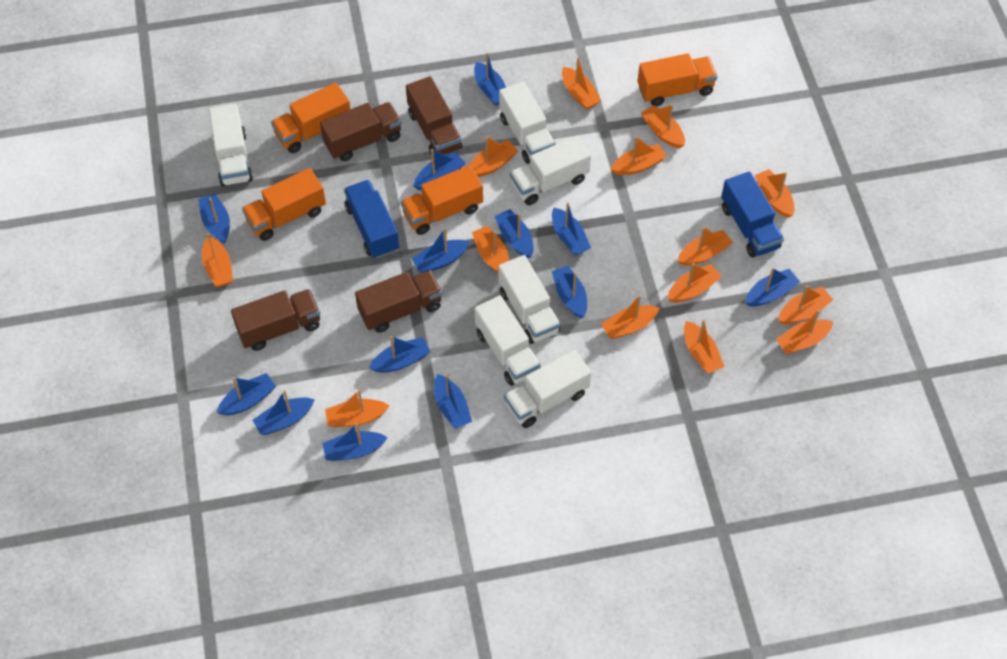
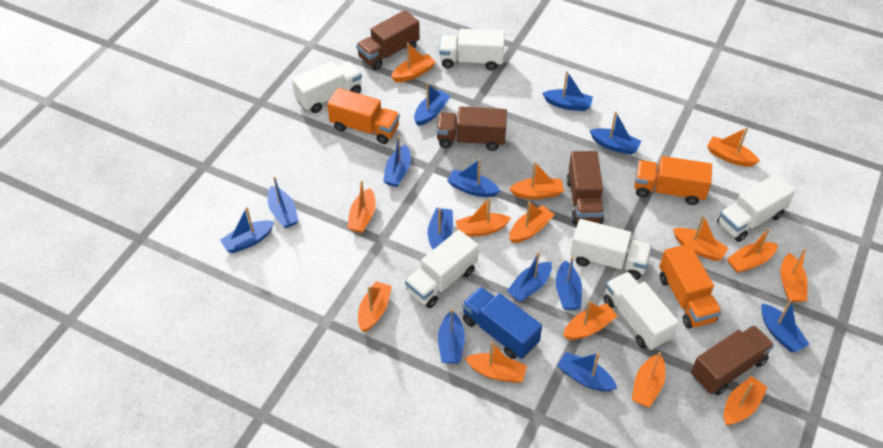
blue truck: [344,180,399,259] [721,172,784,258] = 2 -> [462,287,542,359] = 1
orange truck: [242,168,326,241] [271,83,350,153] [401,165,483,235] [637,53,718,106] = 4 -> [327,88,400,144] [634,156,712,205] [659,244,722,329] = 3

